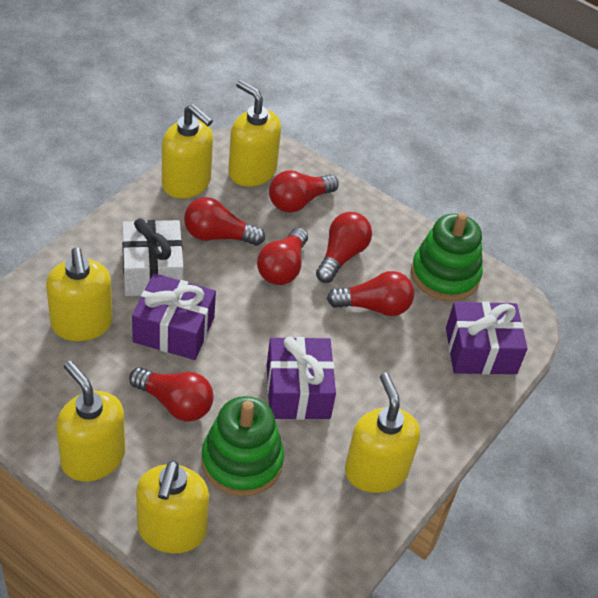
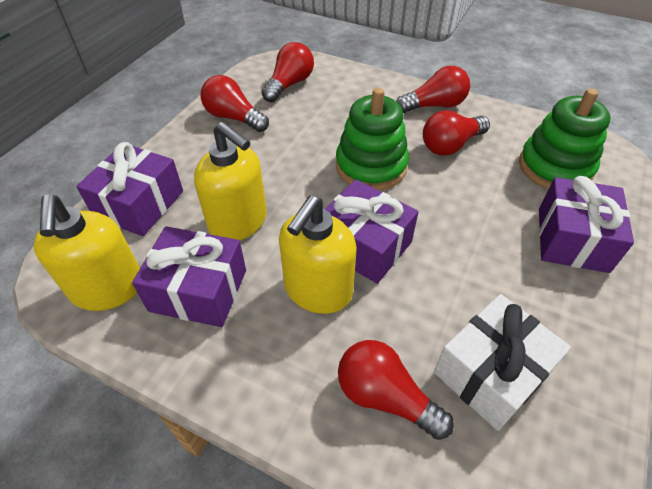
purple gift: [132,273,216,360] [267,337,336,420] [446,302,528,374] = 3 -> [76,142,183,236] [132,226,246,327] [325,180,419,284] [539,176,634,273] = 4
red light bulb: [129,367,214,421] [184,197,265,246] [257,227,308,285] [269,170,339,213] [316,212,372,283] [327,271,414,316] = 6 -> [201,75,269,132] [262,42,314,102] [338,340,454,440] [396,66,470,113] [423,110,490,156] = 5
yellow soap dispenser: [46,247,113,341] [56,361,126,482] [136,460,209,553] [162,104,213,199] [228,80,281,187] [345,373,420,493] = 6 -> [34,195,140,311] [194,122,267,240] [279,196,357,314] = 3

